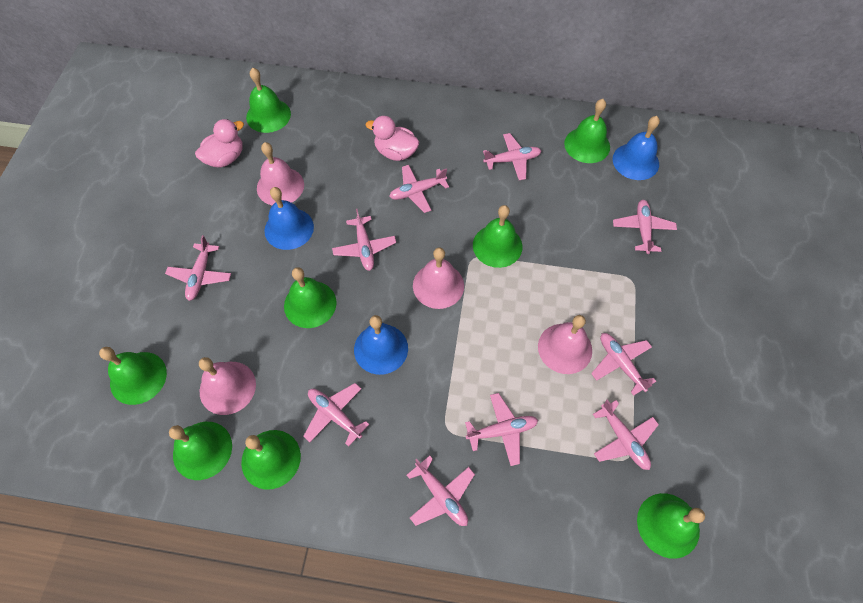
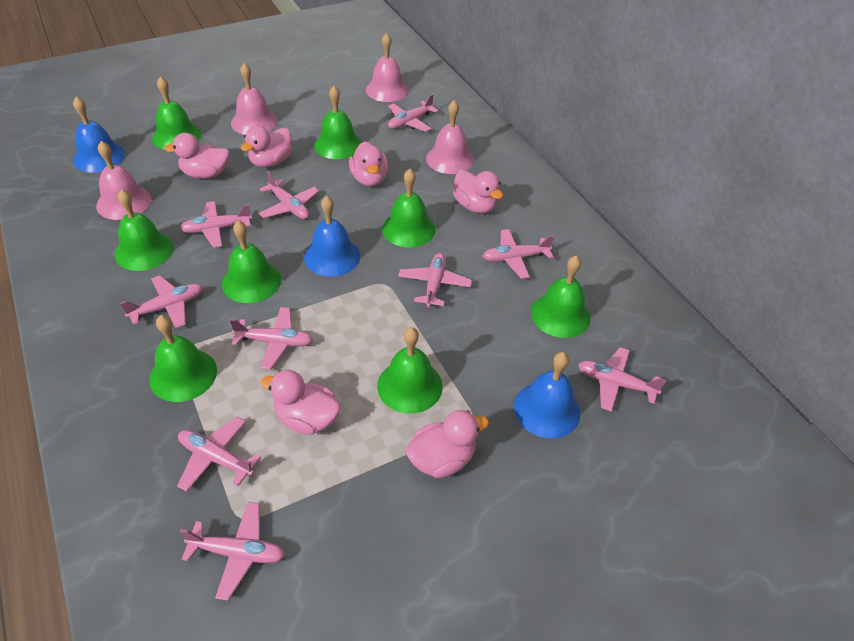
pink duck: [195,119,244,168] [366,116,419,161] = 2 -> [164,133,230,179] [240,126,292,168] [260,370,341,435] [349,141,389,186] [406,410,489,478] [453,170,503,213] = 6

